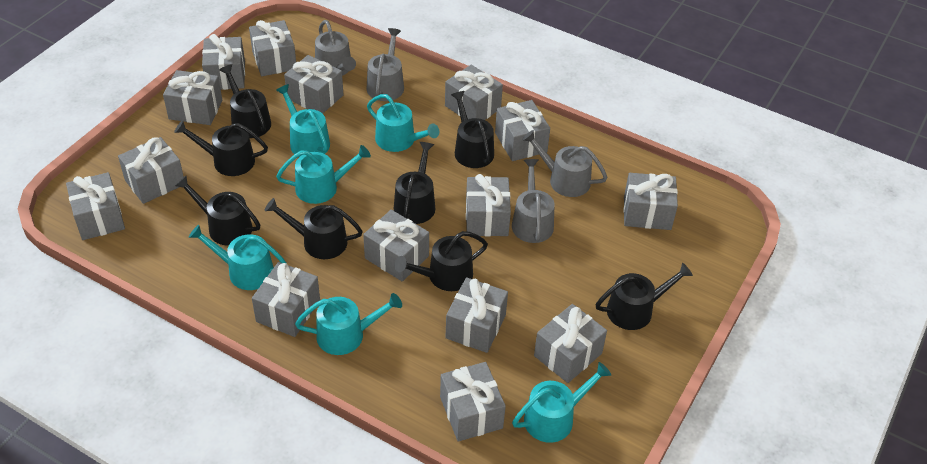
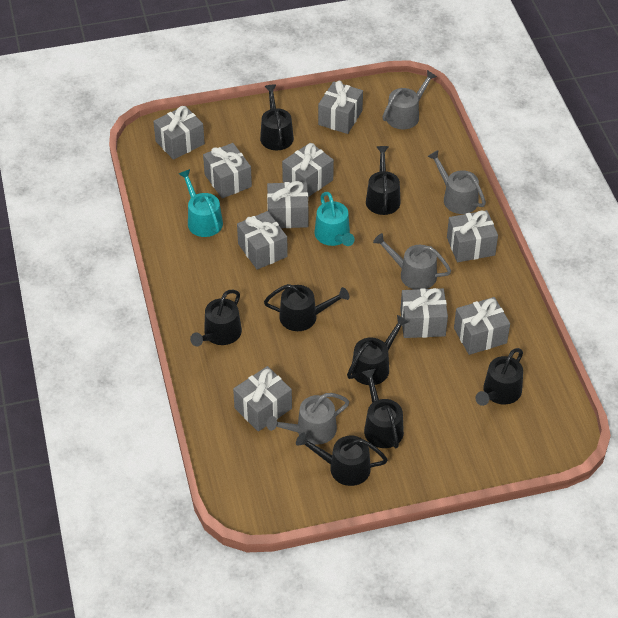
grey gift: [66,172,125,240] [118,137,184,204] [163,70,223,125] [202,34,245,90] [249,20,296,76] [252,262,320,337] [284,55,344,114] [363,210,429,282] [440,362,506,442] [445,65,503,120] [446,278,508,353] [466,174,511,236] [495,100,550,161] [534,304,607,383] [623,173,678,230] = 15 -> [153,106,205,160] [203,143,252,198] [233,366,292,432] [237,211,288,270] [267,181,308,228] [282,143,334,197] [318,81,363,134] [400,288,448,338] [447,210,498,262] [454,297,510,355] = 10
turquoise watering can: [189,225,287,290] [276,84,330,157] [276,145,371,204] [295,293,402,355] [367,94,439,152] [512,362,611,443] = 6 -> [179,169,223,237] [315,192,355,246] = 2

